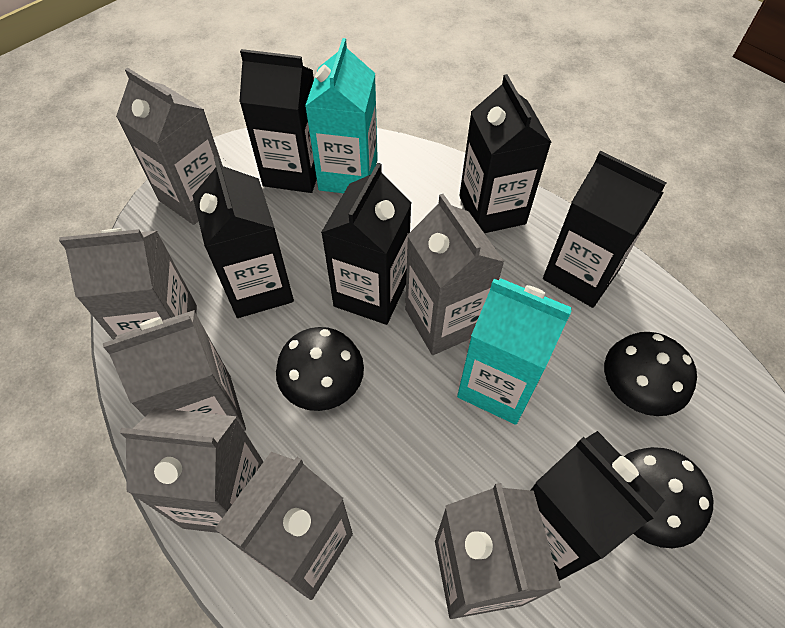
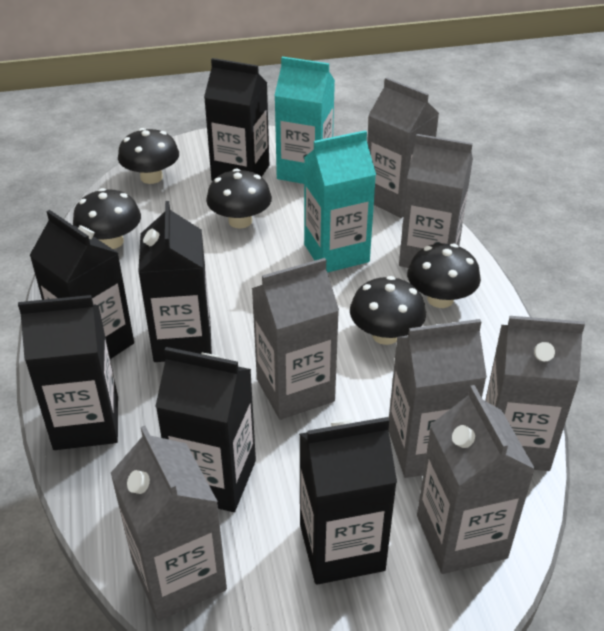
black mushroom: [276,327,364,411] [604,332,697,416] [624,447,713,548] = 3 -> [73,188,141,249] [118,128,179,184] [206,168,272,229] [350,276,426,345] [407,243,481,308] = 5

